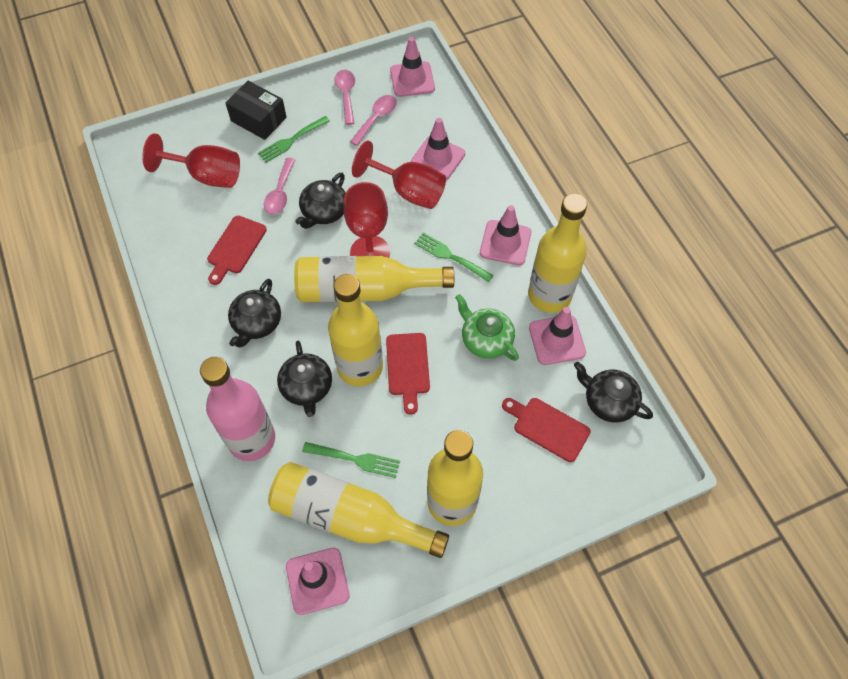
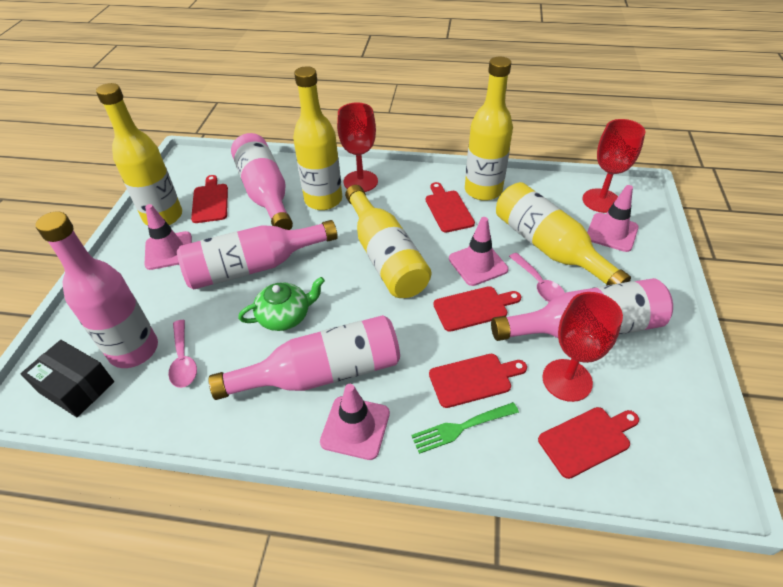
black teapot: [228,279,281,348] [277,341,332,417] [296,173,346,229] [574,362,653,423] = 4 -> none = 0
green fork: [258,116,330,163] [302,442,400,478] [414,233,493,282] = 3 -> [411,402,519,454] = 1
pink bottle: [200,357,275,461] = 1 -> [36,211,158,368] [177,220,338,290] [209,315,400,400] [231,133,293,230] [491,278,673,341] = 5
pink spoon: [264,158,295,215] [334,70,355,125] [350,95,397,146] = 3 -> [168,320,197,388] [509,253,565,302] = 2
pink traffic cone: [286,548,349,615] [390,37,435,97] [411,118,465,180] [480,205,531,265] [529,307,586,365] = 5 -> [144,204,192,270] [320,384,390,460] [449,217,508,286] [587,185,639,252] = 4
red cutting board: [207,216,267,285] [386,333,430,415] [502,398,591,462] = 3 -> [191,175,228,223] [426,182,475,233] [429,354,527,408] [433,286,521,332] [538,407,639,479] = 5

